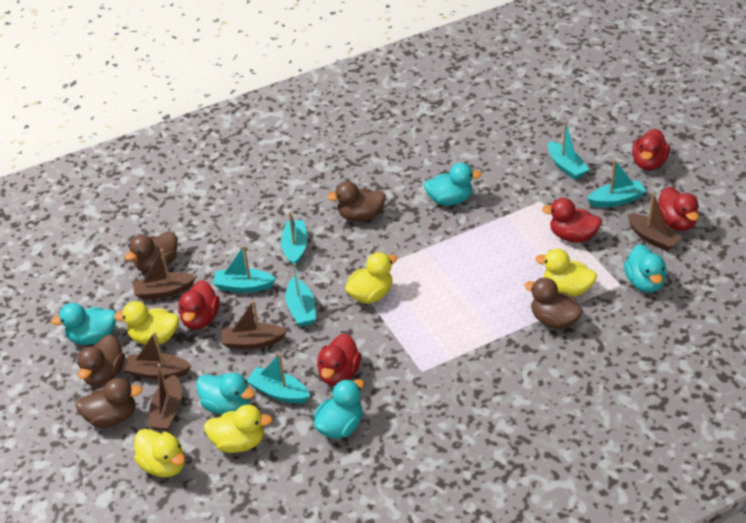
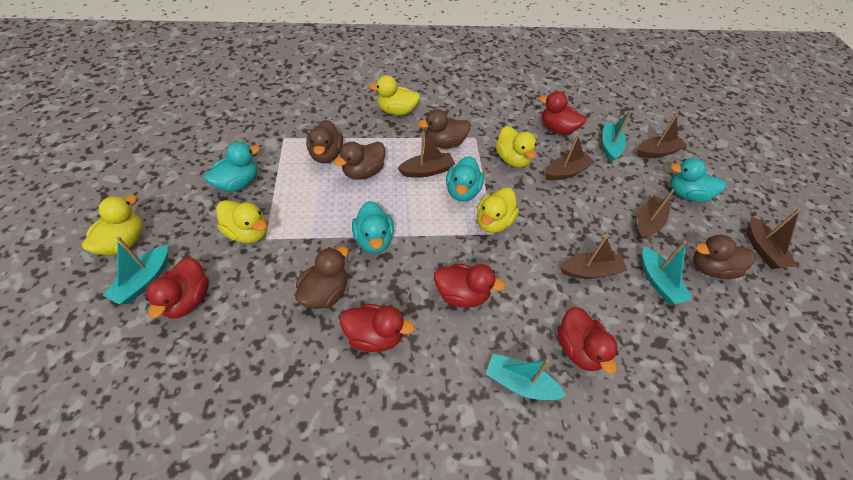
brown boat: [124,332,191,380] [133,249,196,300] [148,364,182,431] [221,300,287,349] [627,193,683,251] = 5 -> [397,131,455,178] [545,134,595,180] [560,236,627,279] [637,114,687,158] [637,189,674,240] [747,208,801,269] = 6
turquoise boat: [213,245,276,293] [247,353,310,403] [281,211,308,265] [285,263,316,327] [548,122,590,180] [587,160,646,207] = 6 -> [103,237,168,304] [486,354,566,400] [602,111,631,162] [642,241,692,304] = 4
turquoise duck: [50,303,116,345] [196,373,255,415] [313,379,364,439] [424,163,481,206] [624,244,667,292] = 5 -> [204,142,260,192] [352,201,394,253] [446,156,484,202] [670,158,727,202] = 4

